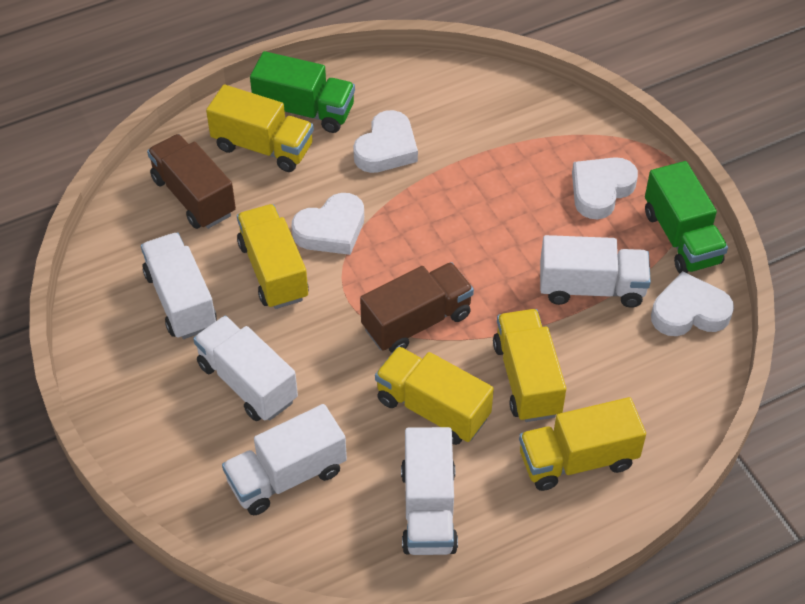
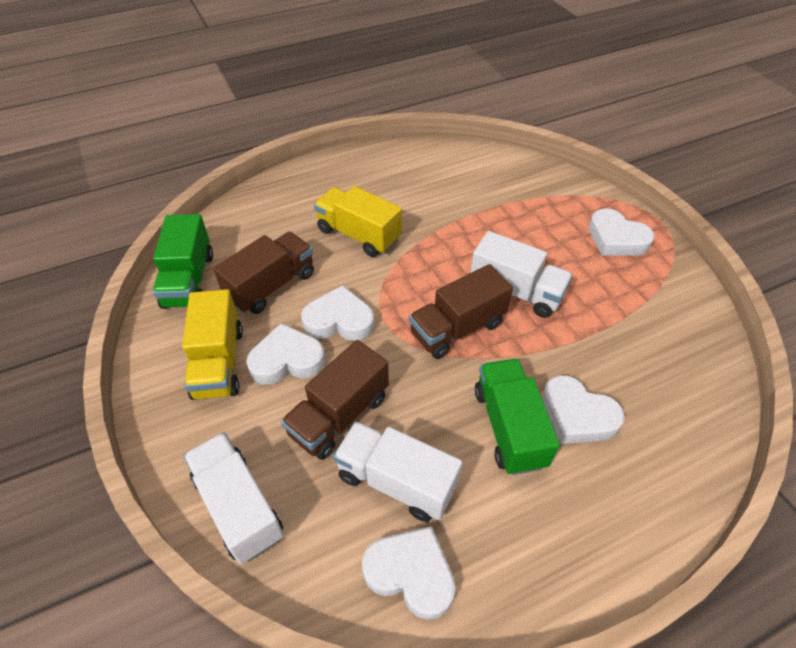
brown truck: [147,134,236,229] [360,262,474,353] = 2 -> [213,232,314,314] [281,340,389,460] [409,264,513,359] = 3
white heart: [292,193,364,255] [353,110,418,173] [572,157,638,219] [651,271,734,336] = 4 -> [246,323,325,385] [301,285,374,341] [362,526,456,620] [542,375,625,444] [589,208,654,256] = 5
white truck: [141,232,217,339] [193,316,298,421] [222,404,347,515] [401,427,458,555] [540,235,651,308] = 5 -> [183,432,284,564] [333,421,462,522] [470,231,573,318] = 3
yellow truck: [206,85,314,172] [237,204,309,309] [375,346,494,445] [493,309,566,422] [519,397,646,491] = 5 -> [182,289,243,400] [314,186,402,257] = 2

